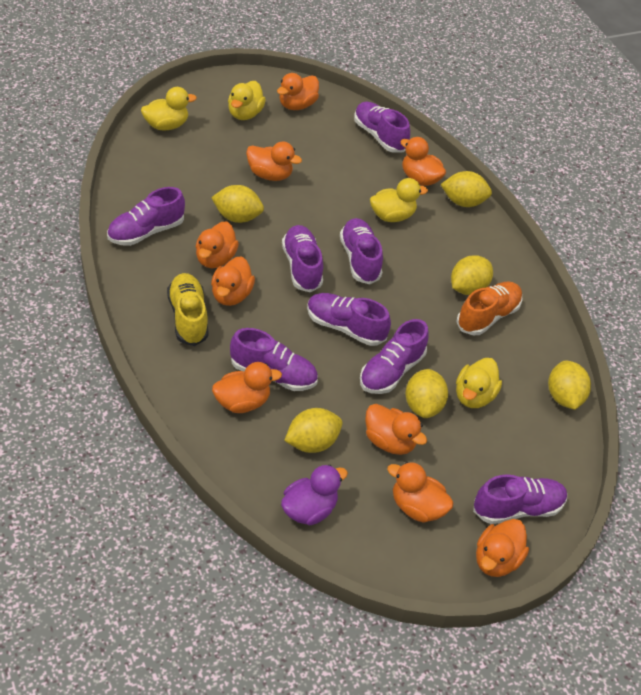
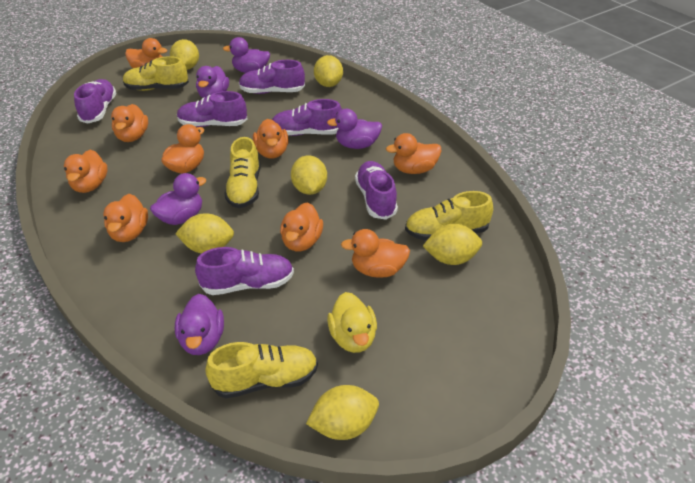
orange shoe: [456,282,523,335] = 1 -> none = 0
purple duck: [281,465,348,525] = 1 -> [150,173,206,225] [175,294,224,355] [196,66,229,98] [223,37,270,73] [327,109,382,149] = 5
purple shoe: [107,187,185,246] [230,328,318,391] [282,225,323,292] [307,293,391,346] [340,218,383,284] [354,102,410,153] [360,319,429,394] [473,474,567,524] = 8 -> [74,79,117,124] [177,91,248,127] [195,247,294,295] [239,60,305,94] [272,99,342,136] [355,161,398,220] = 6
yellow duck: [141,87,197,131] [228,81,266,120] [370,178,428,222] [456,358,502,408] = 4 -> [327,292,377,353] = 1
yellow shoe: [167,273,209,346] = 1 -> [123,56,189,91] [205,342,318,398] [224,137,260,208] [405,191,493,241] = 4

